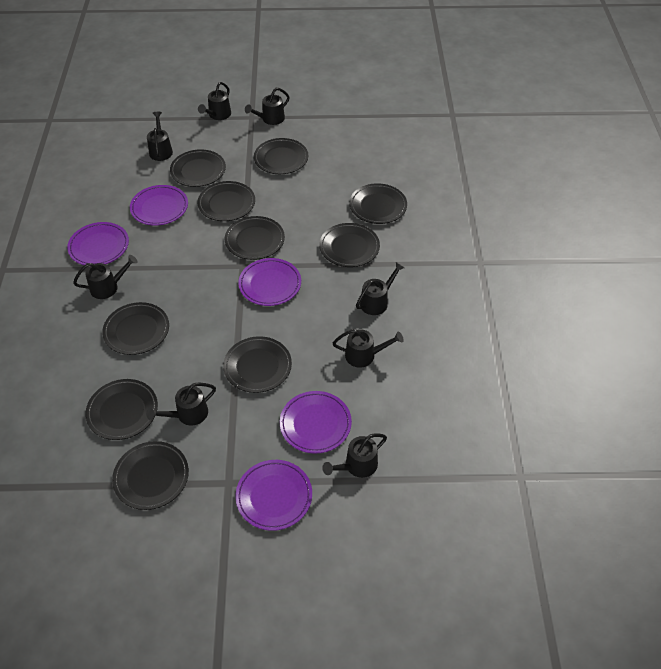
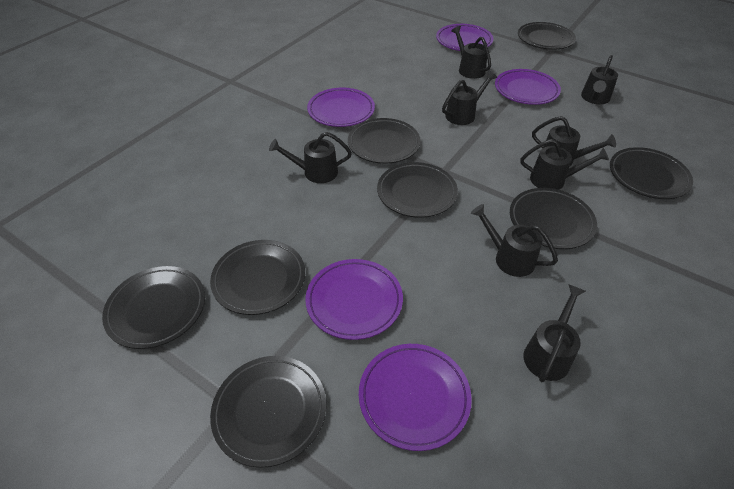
black plate: [85,379,158,440] [102,302,169,355] [112,441,189,510] [170,149,226,187] [197,181,255,221] [223,336,292,393] [225,216,285,260] [254,138,308,174] [319,223,380,267] [349,183,407,224] = 10 -> [102,266,205,349] [210,240,305,315] [210,356,326,468] [348,118,421,164] [377,162,458,218] [510,188,597,249] [518,22,576,50] [610,147,693,199] = 8

